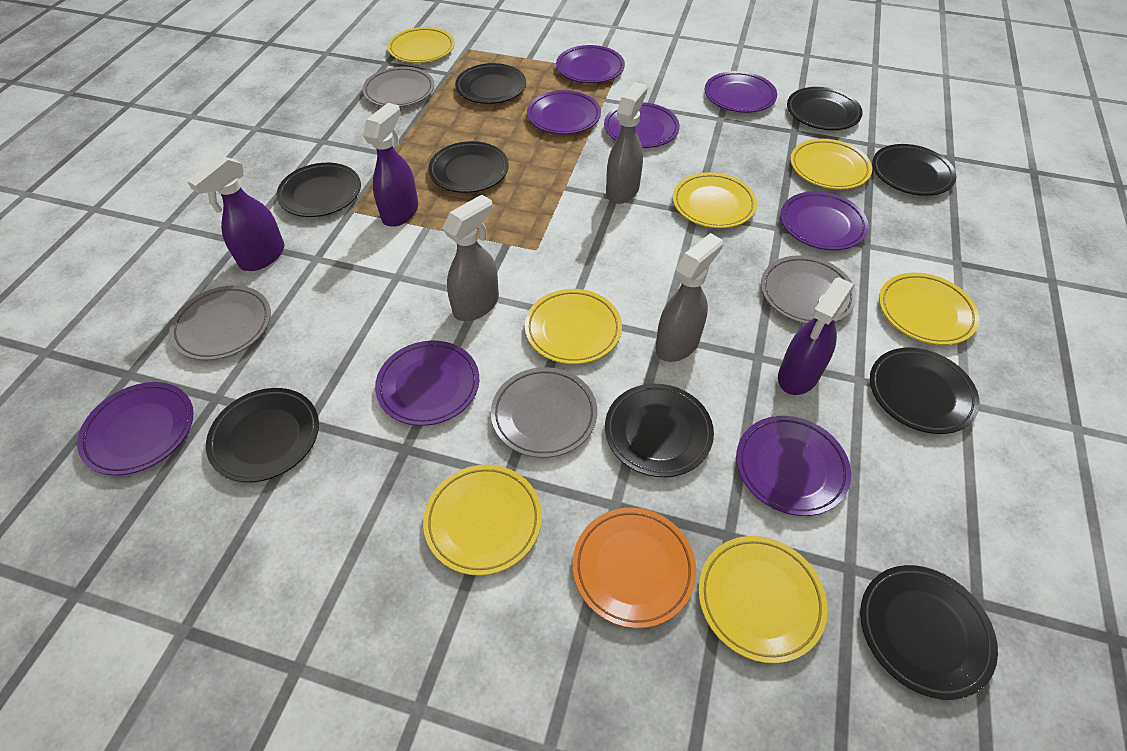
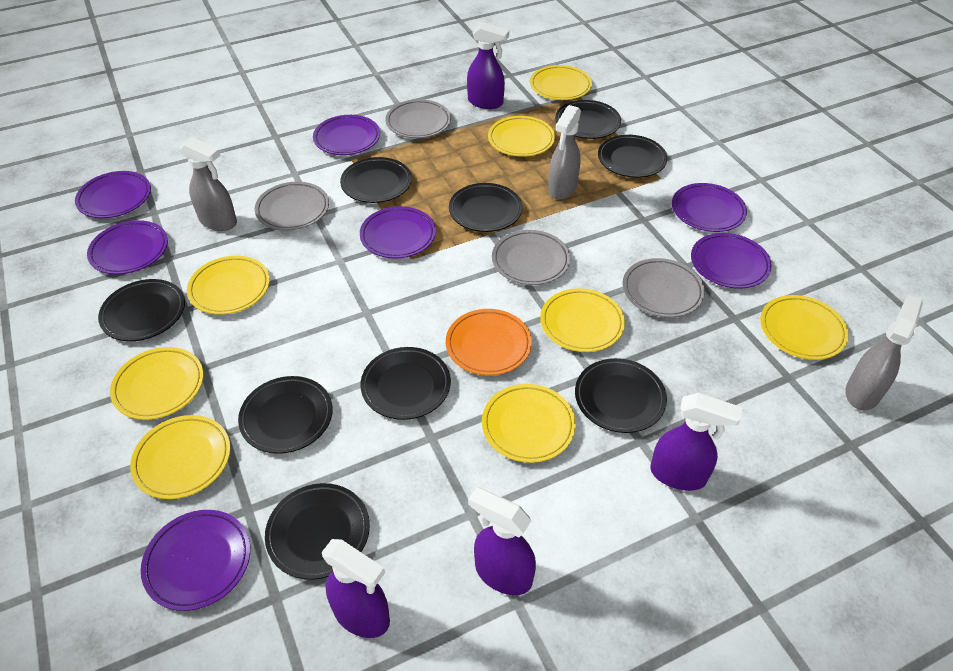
purple plate: [77,382,194,475] [375,341,479,426] [527,90,601,134] [556,45,625,83] [604,102,680,148] [705,71,777,113] [736,416,851,516] [780,191,869,250] = 8 -> [75,171,151,218] [87,220,168,274] [141,510,250,611] [313,115,380,155] [360,206,436,259] [672,183,747,232] [691,233,772,289] = 7
purple spray bottle: [187,155,285,271] [363,103,418,227] [778,277,855,395] = 3 -> [322,539,390,638] [467,22,509,109] [468,487,536,595] [650,393,742,491] = 4
yellow plate: [387,27,455,63] [423,465,542,576] [525,289,622,364] [673,172,757,228] [698,536,828,663] [790,139,872,190] [879,273,979,345] = 7 -> [110,347,203,420] [130,415,230,499] [187,256,270,315] [482,384,576,463] [488,116,555,157] [530,65,592,100] [540,288,625,352] [760,295,849,360] = 8

